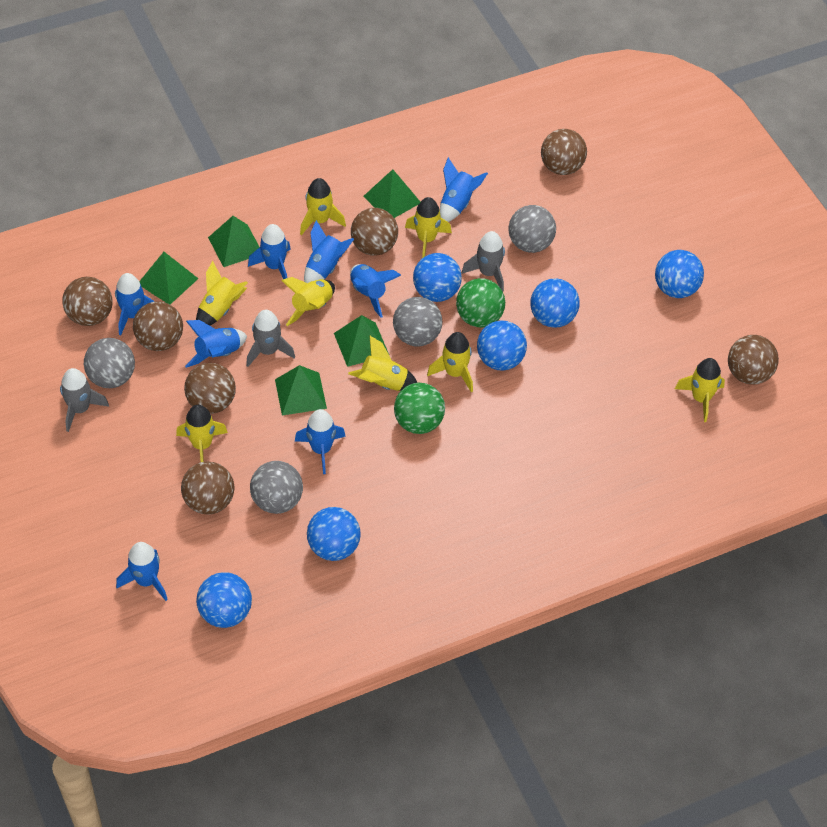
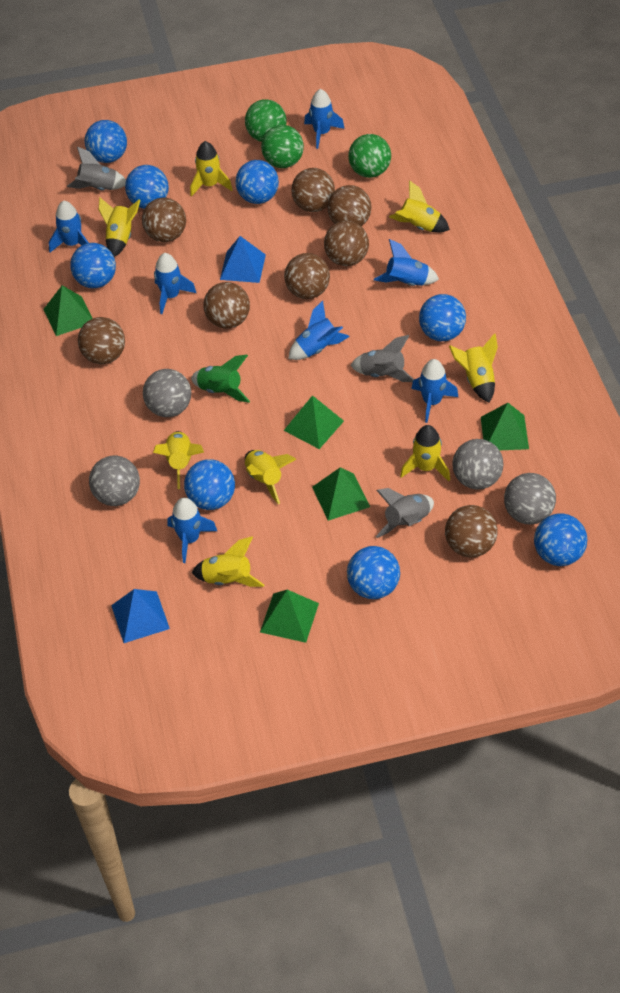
blue ball: [196,572,252,628] [307,507,361,561] [413,253,462,302] [477,320,527,371] [530,278,580,328] [655,250,704,298] = 6 -> [70,243,116,288] [85,120,127,163] [125,165,169,209] [184,459,235,510] [236,160,279,204] [347,546,400,599] [419,294,466,341] [534,513,587,566] = 8
blue pyramid: none = 0 -> [111,589,170,643] [220,236,266,283] = 2
blue rocket: [115,273,155,335] [116,542,168,601] [185,320,247,368] [248,224,291,279] [295,409,346,474] [304,220,354,283] [350,264,401,317] [440,157,488,222] = 8 -> [49,201,89,252] [154,253,196,314] [167,498,217,563] [288,300,350,360] [304,89,345,149] [374,239,439,286] [411,359,458,423] = 7
brown ball: [62,277,113,326] [133,301,183,351] [181,462,235,515] [184,363,236,414] [351,208,398,256] [541,129,587,175] [728,335,779,385] = 7 -> [78,317,125,364] [142,198,186,242] [204,282,250,329] [284,253,330,299] [291,168,335,212] [324,221,369,266] [328,185,371,226] [445,505,498,558] = 8
green ball: [394,383,445,434] [456,278,505,327] = 2 -> [245,99,287,142] [261,125,304,168] [348,134,391,178] = 3
green rocket: none = 0 -> [191,355,250,403] = 1

